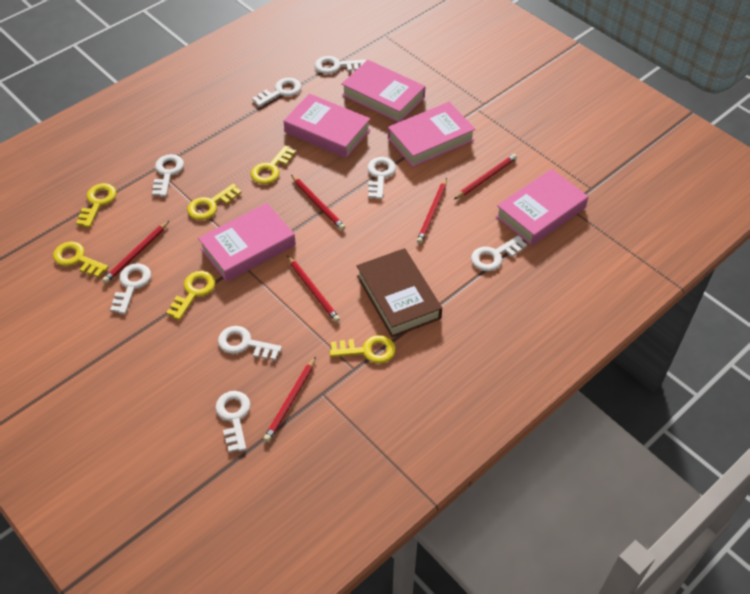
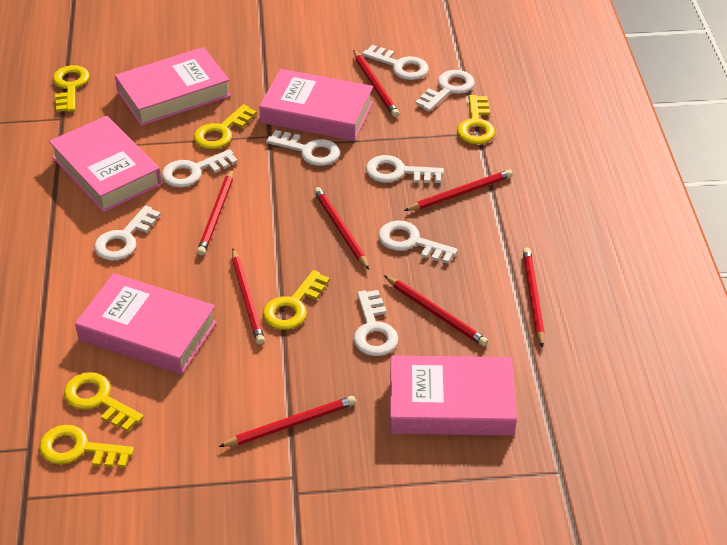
brown book: [357,248,442,337] = 1 -> none = 0
red pencil: [102,221,169,283] [263,357,316,442] [287,255,340,322] [291,175,345,230] [416,178,447,244] [454,154,517,199] = 6 -> [197,169,233,255] [219,396,356,447] [232,249,265,344] [314,187,369,270] [354,50,399,117] [384,275,488,346] [404,169,513,211] [523,248,545,348] = 8

